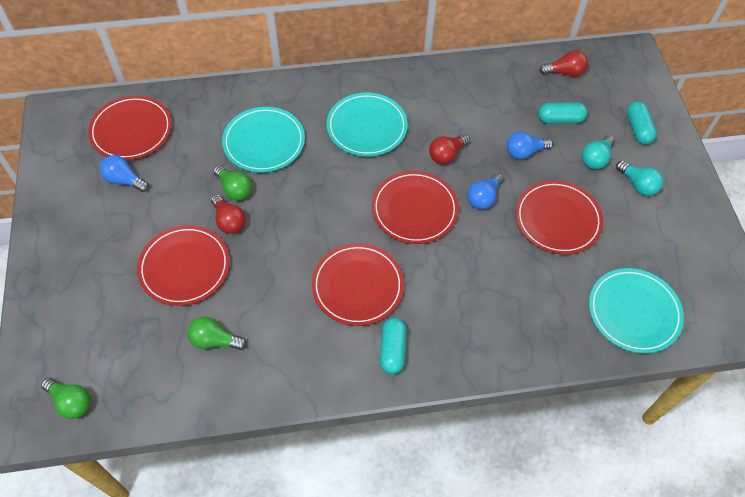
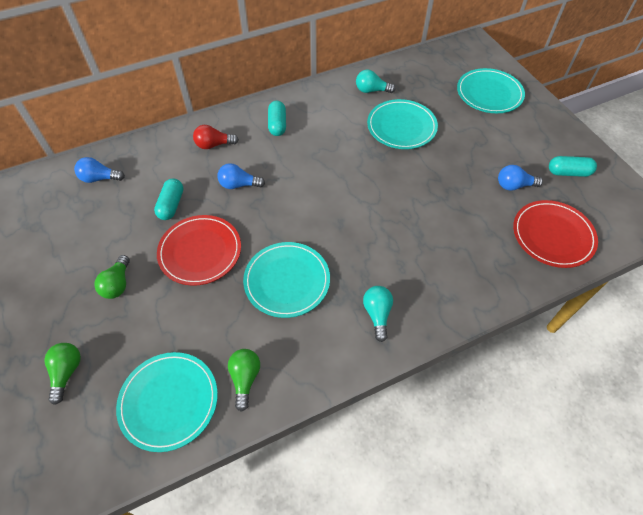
red light bulb: [211,194,246,234] [429,134,470,164] [539,50,588,77] = 3 -> [193,125,239,149] = 1
red plate: [88,96,172,160] [137,225,230,306] [312,243,404,326] [372,171,459,244] [516,180,603,255] = 5 -> [157,215,241,286] [513,200,598,268] = 2
turquoise plate: [222,107,305,172] [327,93,408,157] [589,268,684,353] = 3 -> [116,352,218,452] [243,242,330,318] [367,99,438,149] [457,68,525,113] = 4

